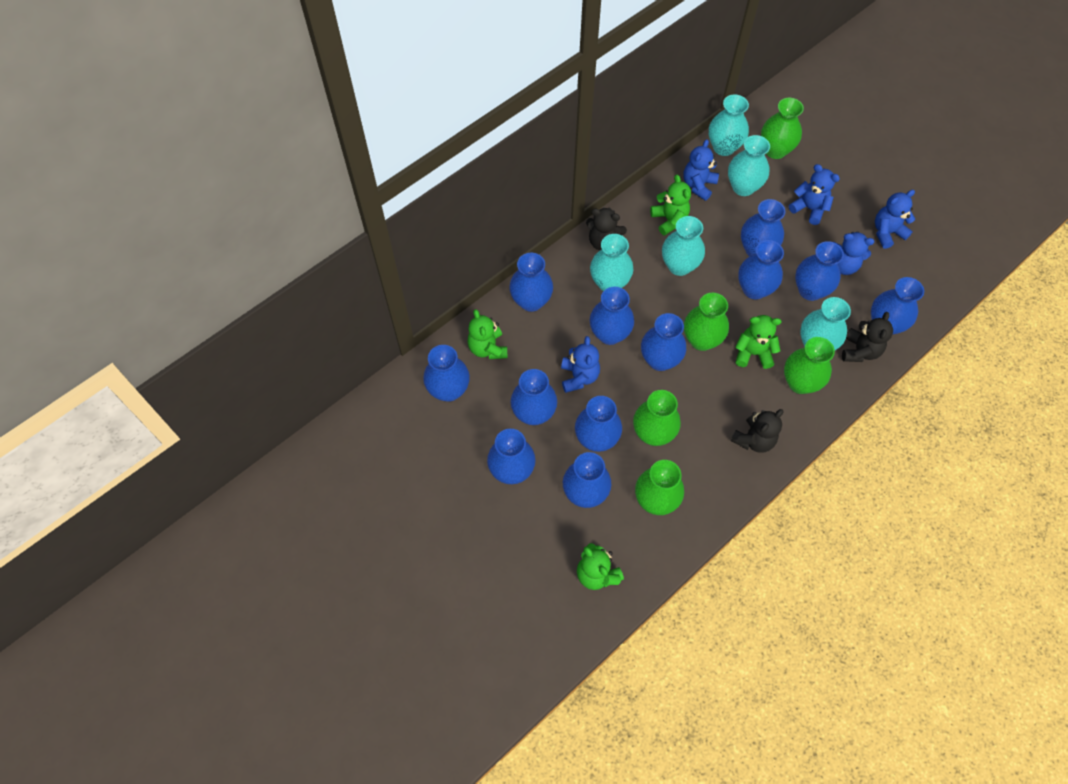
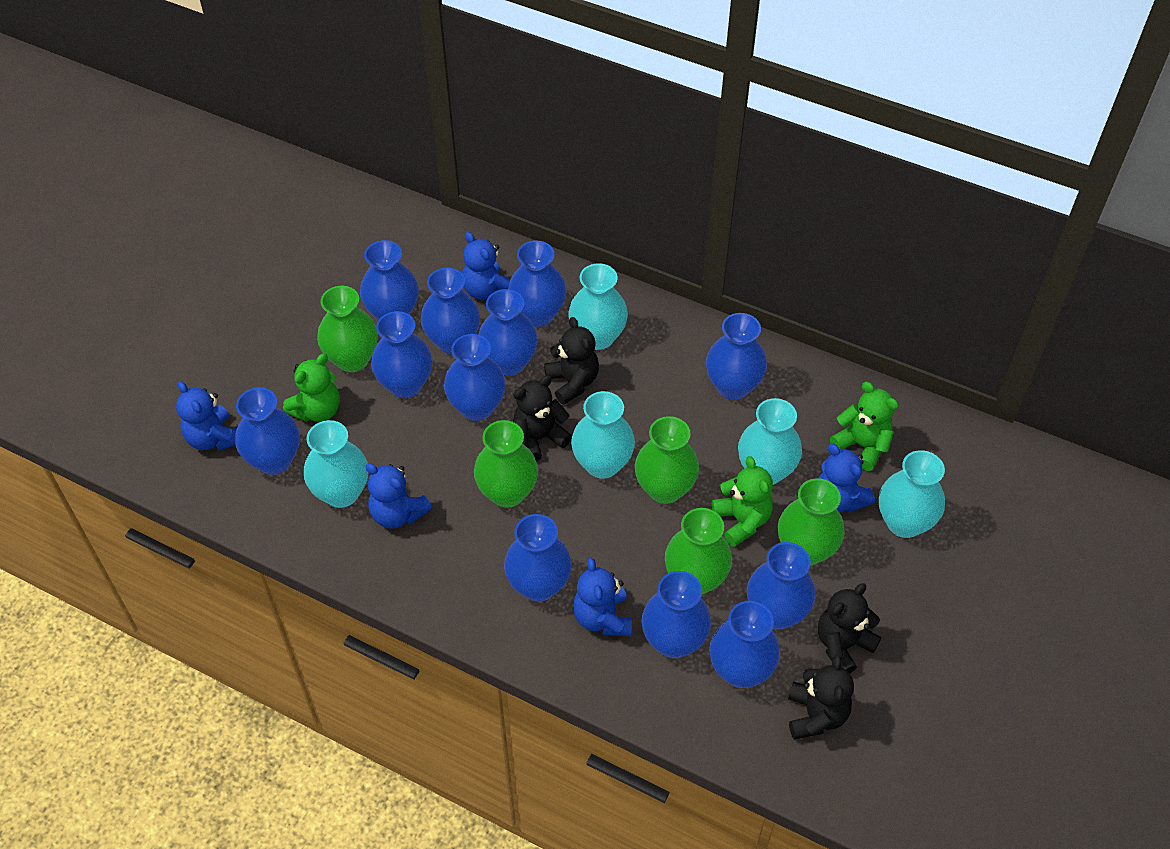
black teddy bear: [586,208,627,250] [730,409,783,453] [842,312,893,362] = 3 -> [513,376,572,462] [544,317,599,405] [788,655,854,740] [818,583,881,673] = 4
green teddy bear: [467,309,508,359] [577,543,624,590] [650,175,691,236] [735,315,781,369] = 4 -> [283,354,340,422] [712,456,773,547] [830,382,899,471] = 3

